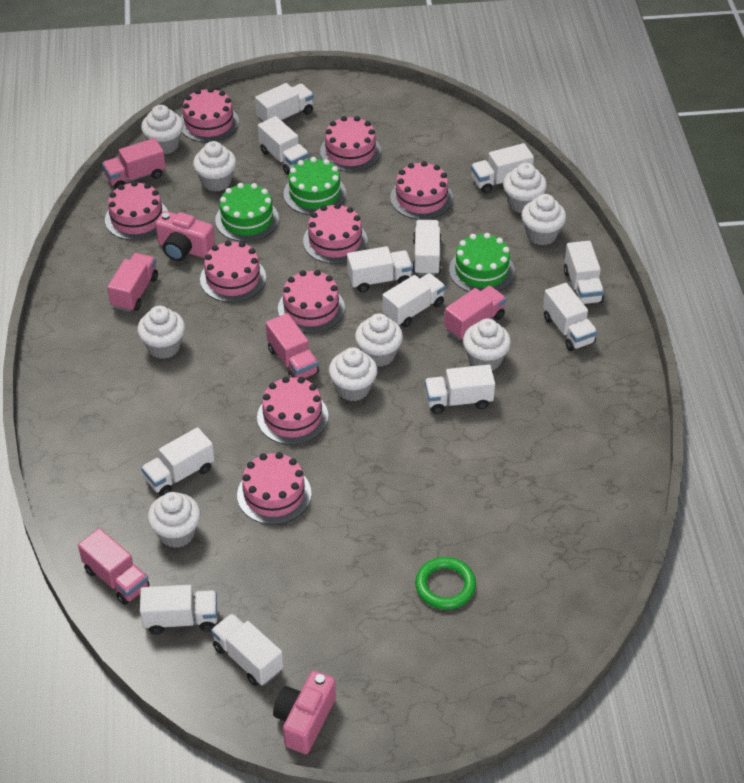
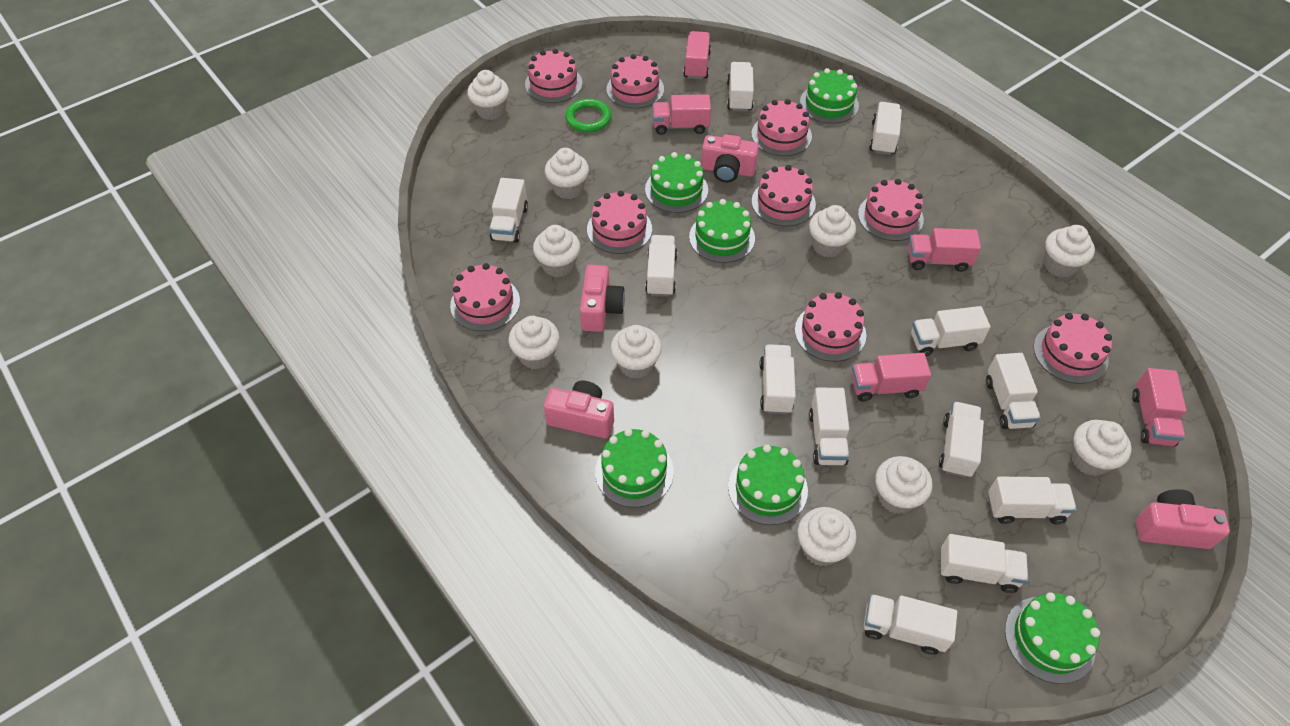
green cake: [215,183,279,242] [284,157,346,215] [449,233,515,292] = 3 -> [595,429,674,508] [645,152,708,213] [689,199,755,263] [728,444,808,525] [800,68,859,124] [1005,592,1100,684] = 6
pink camera: [156,211,215,261] [273,671,336,754] = 2 -> [544,381,614,438] [580,265,625,332] [701,134,759,182] [1136,489,1230,549] = 4
white cupcake: [137,306,185,359] [141,105,184,154] [148,492,201,548] [193,141,236,191] [329,347,378,401] [355,314,403,367] [463,318,511,370] [503,163,547,213] [522,194,566,245] = 9 -> [467,70,509,120] [508,316,560,369] [533,225,580,277] [545,148,589,199] [611,325,662,379] [798,507,857,567] [809,205,856,257] [875,456,933,514] [1044,225,1095,277] [1071,420,1132,476] = 10

